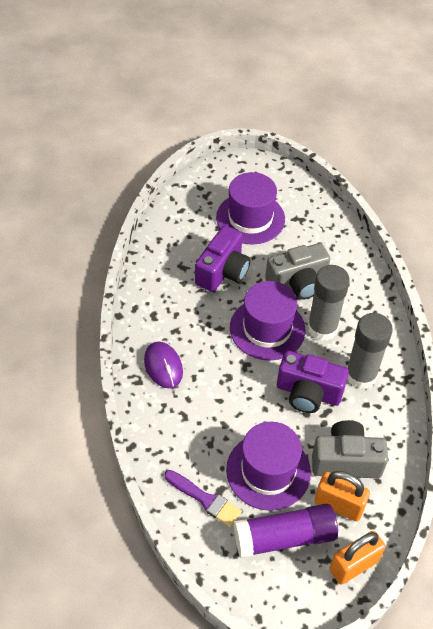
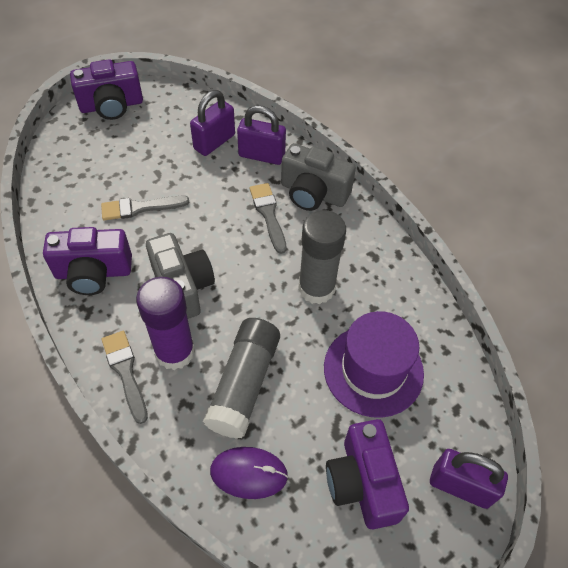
grey brush: none = 0 -> [101,196,190,220] [102,331,148,424] [250,183,287,254] = 3
orange padlock: [315,471,370,521] [329,531,386,585] = 2 -> none = 0
purple brush: [164,470,242,527] = 1 -> none = 0
purple camera: [195,225,250,292] [277,351,349,413] = 2 -> [43,227,132,295] [70,59,143,120] [326,419,409,529] = 3
purple hat: [216,172,285,245] [226,422,311,511] [230,281,305,360] = 3 -> [324,311,424,418] = 1
purple padlock: none = 0 -> [190,90,235,156] [237,105,286,165] [430,449,508,509] = 3

